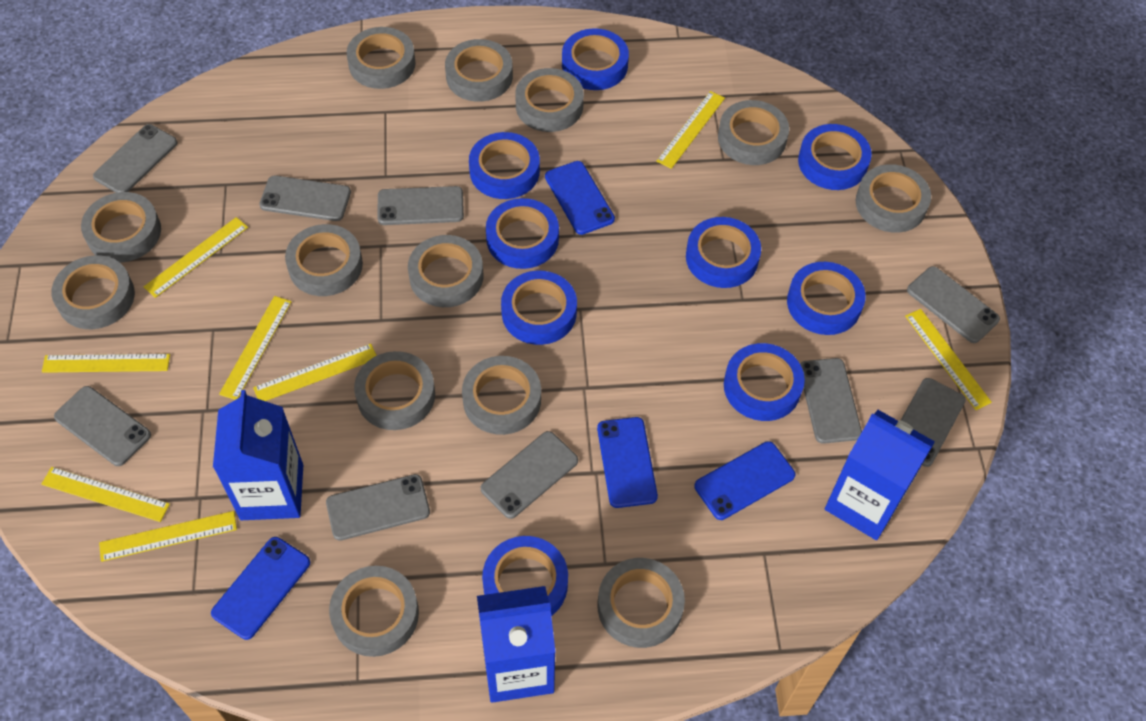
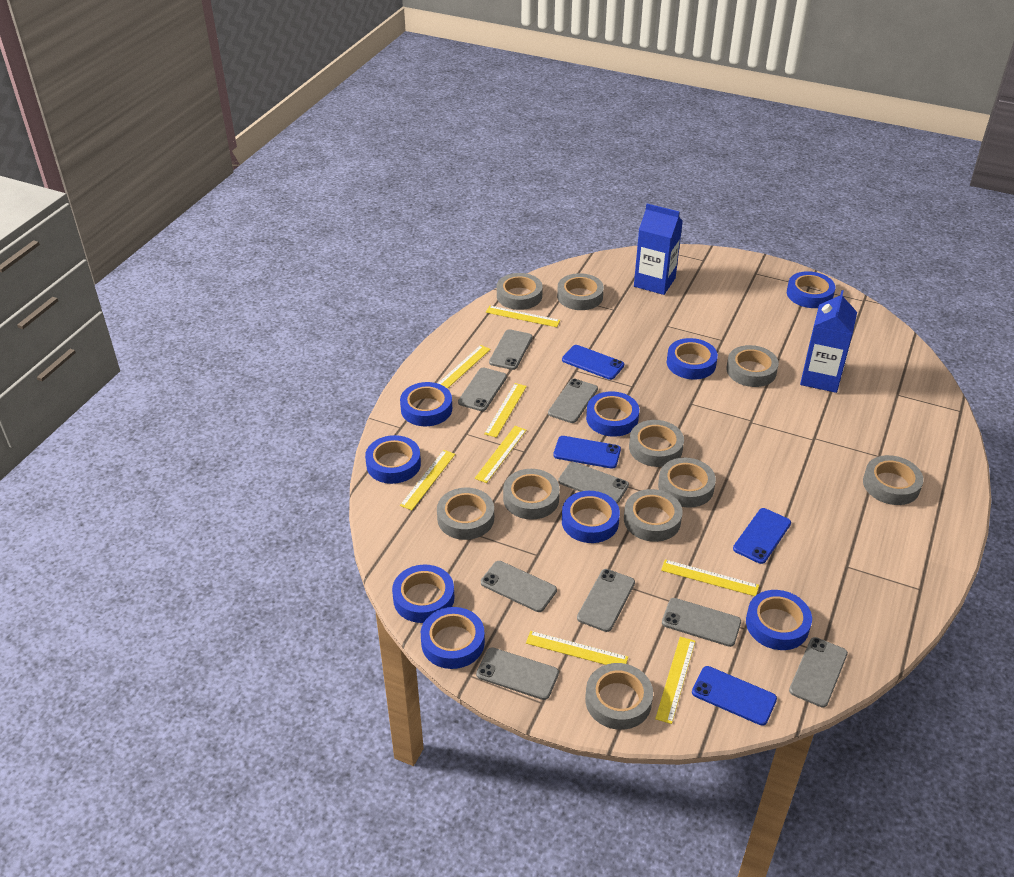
blue carton: [213,390,303,520] [477,586,555,703] [825,410,935,540] = 3 -> [634,204,683,295] [800,290,857,393] = 2
grey tape: [51,255,135,329] [81,192,161,263] [285,224,363,296] [329,566,419,657] [347,27,416,89] [354,351,435,430] [408,235,483,307] [445,39,513,102] [462,356,541,435] [515,68,584,132] [597,558,685,648] [718,100,789,165] [856,164,931,233] = 13 -> [437,488,494,540] [497,273,543,310] [503,469,560,520] [557,273,604,310] [585,663,653,730] [624,489,683,542] [629,420,684,467] [658,457,716,508] [726,345,779,387] [863,455,924,505] = 10

